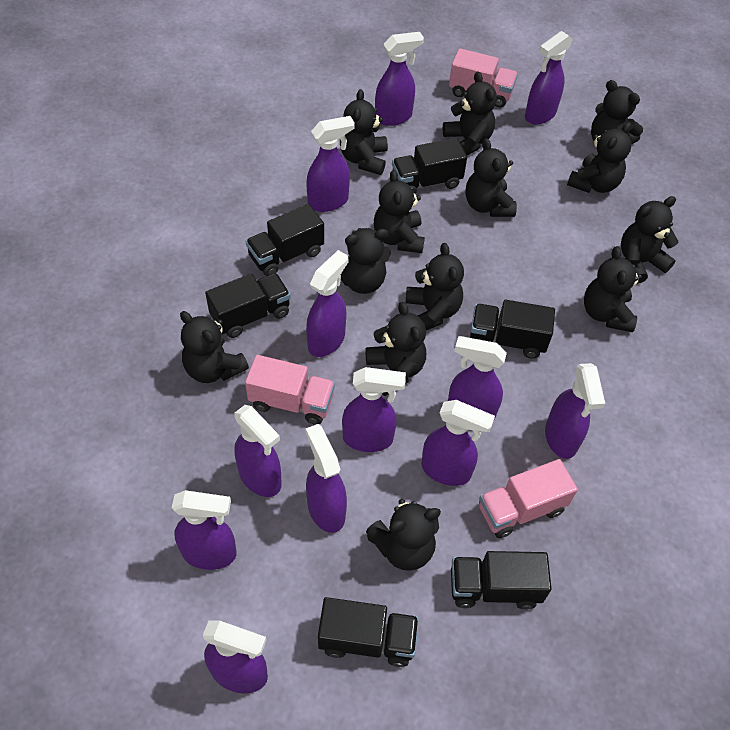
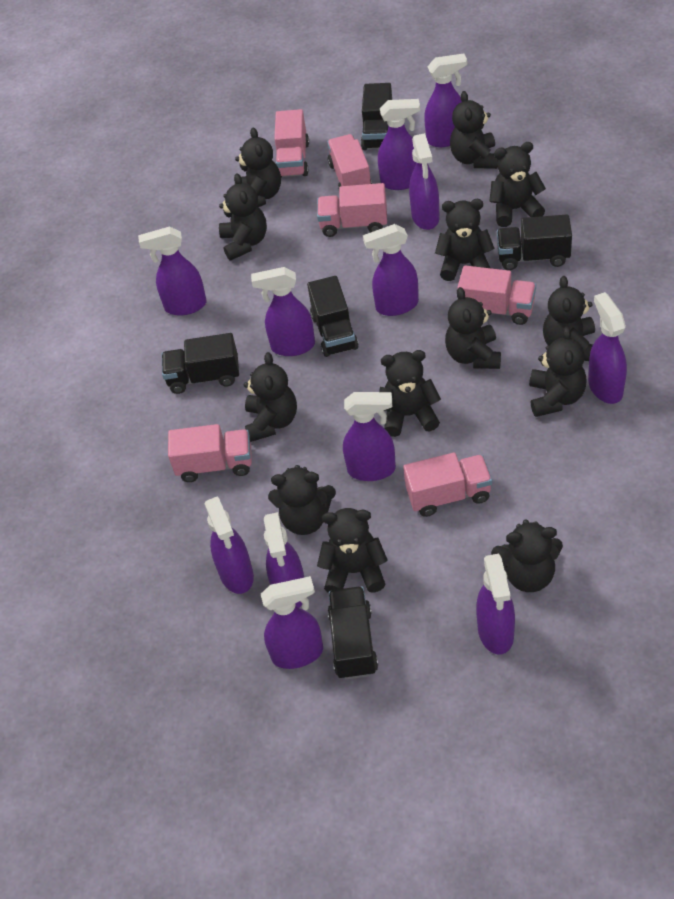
black truck: [205,273,291,338] [246,204,324,276] [318,597,419,667] [392,138,467,194] [451,551,552,609] [470,300,555,359] = 6 -> [162,333,239,394] [307,276,359,357] [328,586,378,680] [361,83,392,150] [497,215,572,270] = 5
pink truck: [245,355,335,425] [449,48,518,107] [479,459,578,538] = 3 -> [168,424,252,482] [274,109,309,178] [317,183,387,237] [327,134,372,189] [403,453,492,517] [457,266,536,325] = 6

